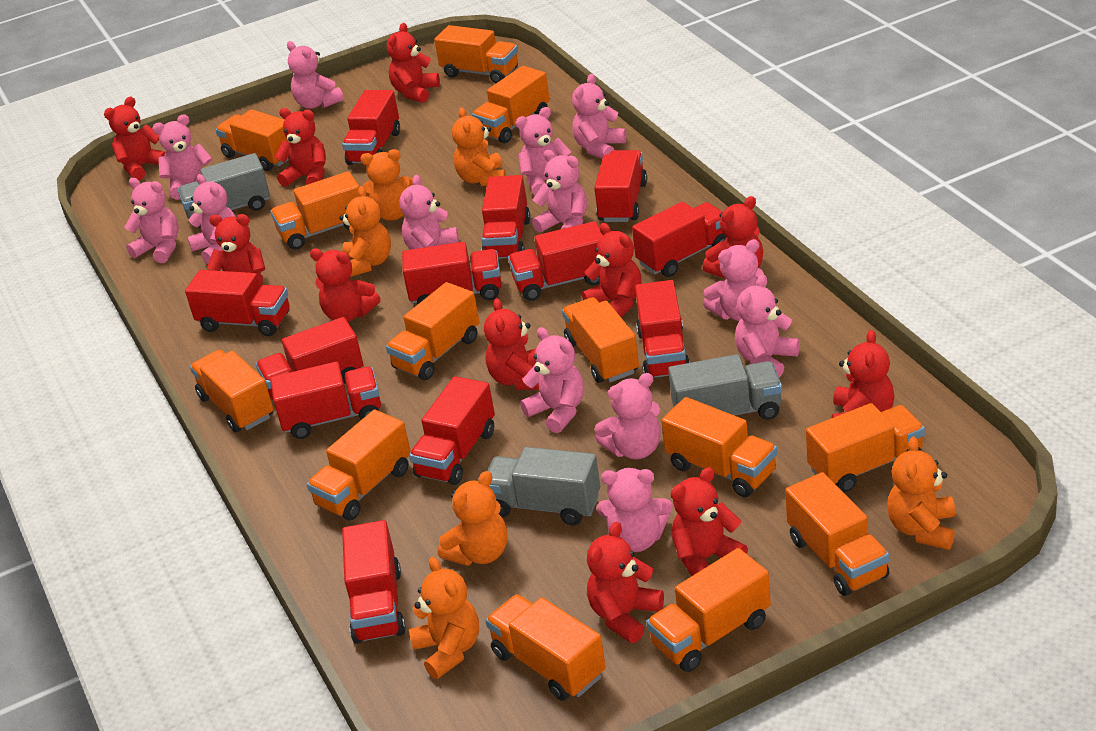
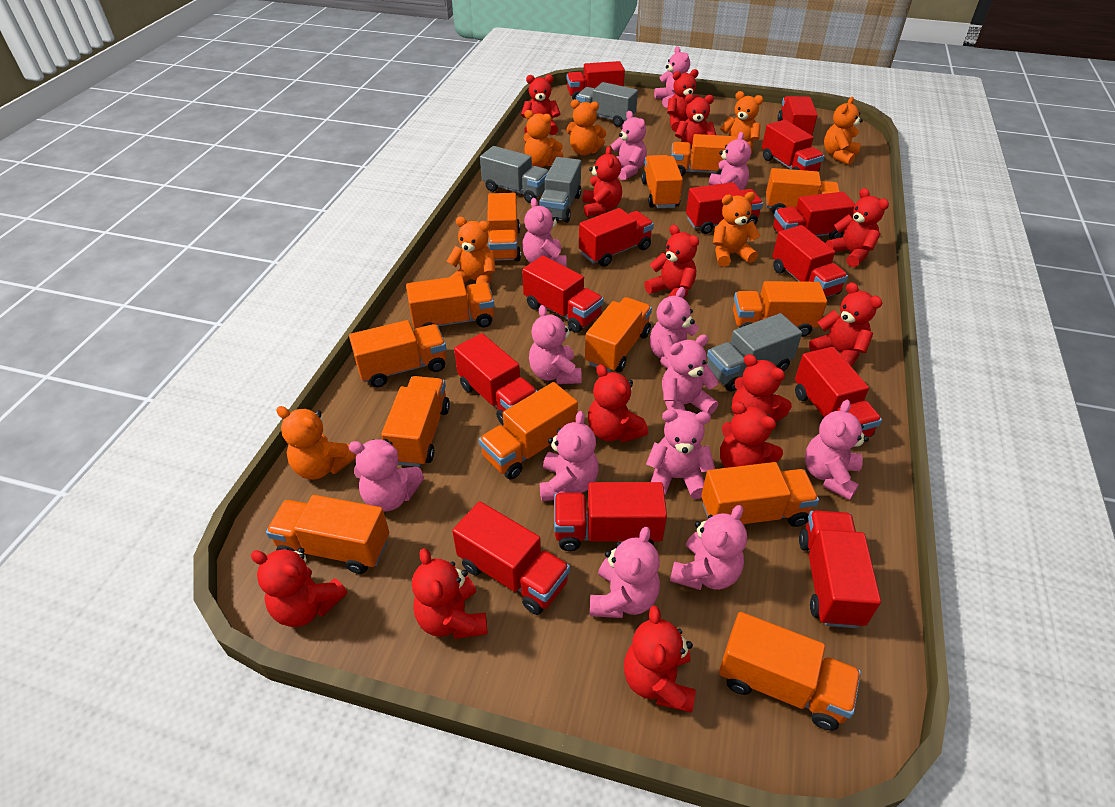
grey truck: [178,153,270,227] [487,447,600,525] [668,354,782,420] = 3 -> [480,146,549,203] [539,157,581,223] [576,82,638,127] [706,313,802,392] = 4
orange teddy bear: [339,186,391,277] [360,149,413,221] [409,557,479,679] [438,471,507,566] [452,107,506,186] [887,437,955,550] = 6 -> [276,406,357,479] [447,217,495,285] [524,110,563,167] [566,99,607,155] [713,192,760,267] [720,91,763,154] [824,97,863,165] = 7
red teddy bear: [104,96,166,180] [207,214,265,287] [275,108,326,187] [310,248,380,322] [387,23,440,103] [484,298,539,390] [582,223,641,317] [587,522,664,643] [671,467,748,576] [702,196,763,279] [832,330,894,418] = 11 -> [251,548,347,627] [412,548,487,639] [521,74,560,135] [583,146,622,217] [588,364,648,442] [624,605,696,713] [644,225,699,299] [667,69,699,132] [675,94,716,149] [720,401,783,468] [732,354,792,422] [809,282,882,367] [826,188,889,267] = 13
red truck: [185,270,290,336] [256,317,363,400] [270,362,381,439] [342,90,400,165] [342,520,406,644] [402,242,501,305] [409,376,495,485] [481,175,530,259] [508,221,603,301] [594,150,647,222] [632,202,727,277] [635,280,690,378] = 12 -> [452,501,570,615] [454,333,537,426] [522,256,604,333] [554,482,667,551] [567,61,625,100] [579,208,654,267] [686,182,763,234] [762,120,824,172] [772,225,848,297] [773,192,856,240] [778,96,818,136] [795,347,882,437] [799,511,881,628] = 13

